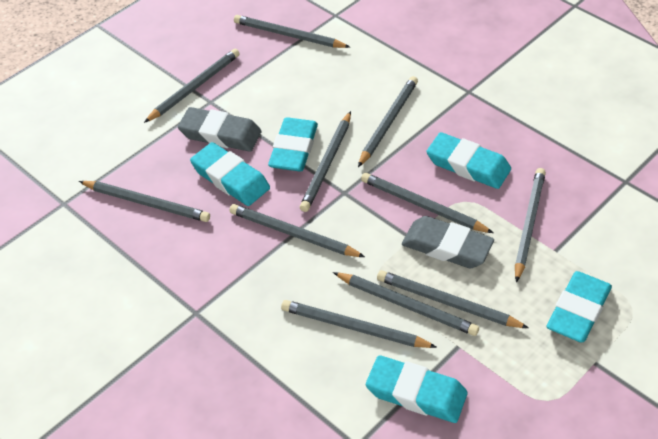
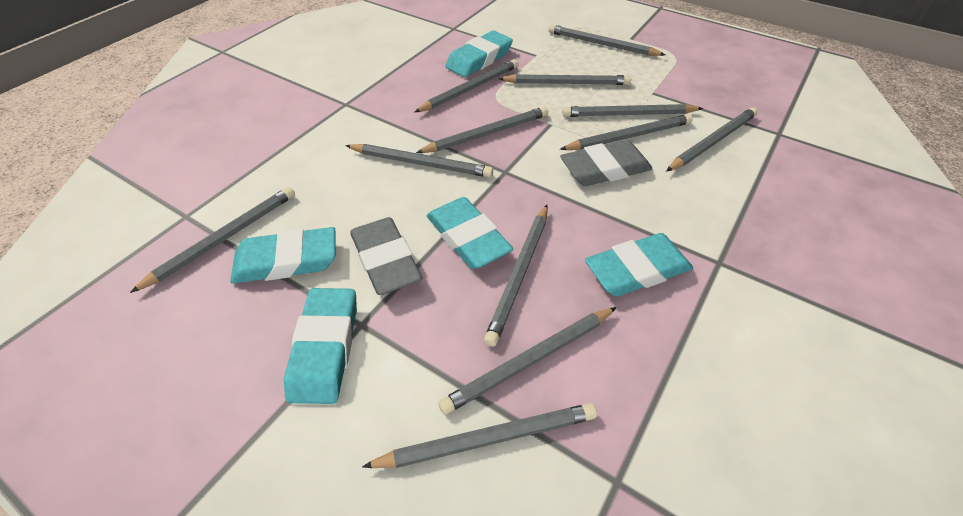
grey pencil: [79,181,210,222] [144,49,240,123] [229,204,365,257] [234,15,350,48] [281,300,437,348] [300,111,351,212] [333,272,479,336] [358,76,418,167] [361,173,493,233] [377,270,529,328] [515,168,546,283] = 11 -> [130,187,295,293] [345,144,493,178] [362,403,597,468] [414,59,519,112] [416,106,548,153] [438,307,617,415] [484,205,548,347] [498,74,631,85] [548,24,665,56] [560,114,693,150] [562,104,703,117] [666,107,758,171] = 12

